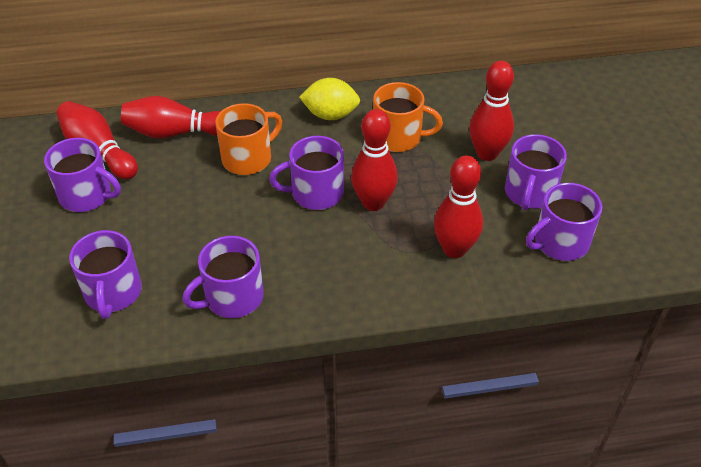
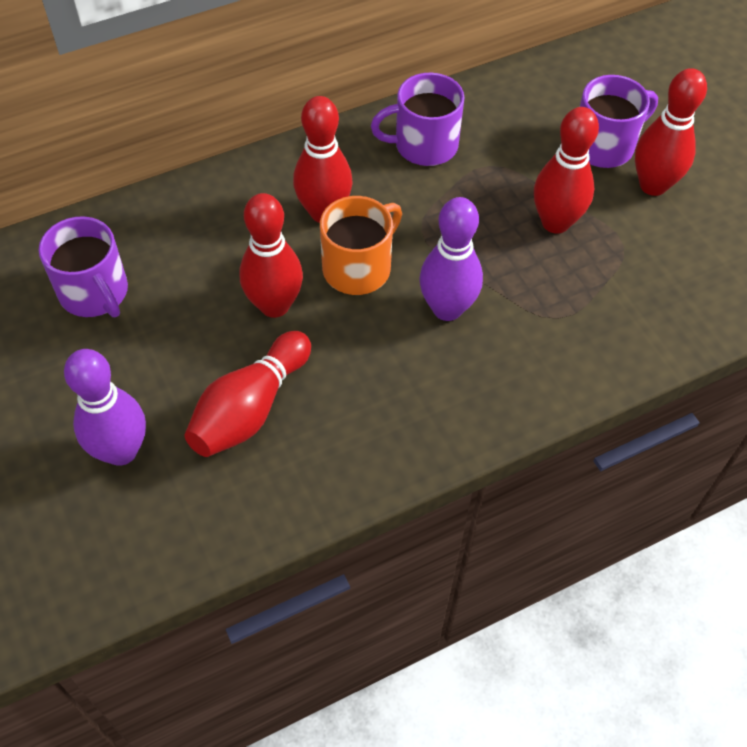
orange mug: [215,103,282,175] [373,82,443,152] = 2 -> [320,196,402,295] = 1
purple bowling pin: none = 0 -> [64,349,146,466] [419,197,483,321] = 2
purple mug: [44,138,121,212] [69,230,142,319] [182,236,264,318] [269,136,344,210] [505,134,567,210] [526,183,602,261] = 6 -> [38,216,128,317] [371,73,464,166] [580,75,658,168] = 3
yellow lemon: [299,78,360,120] = 1 -> none = 0

